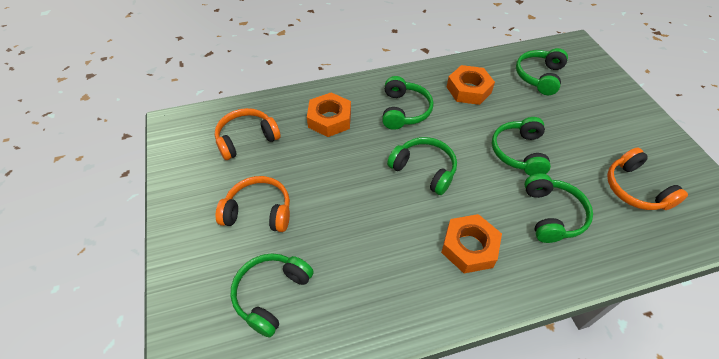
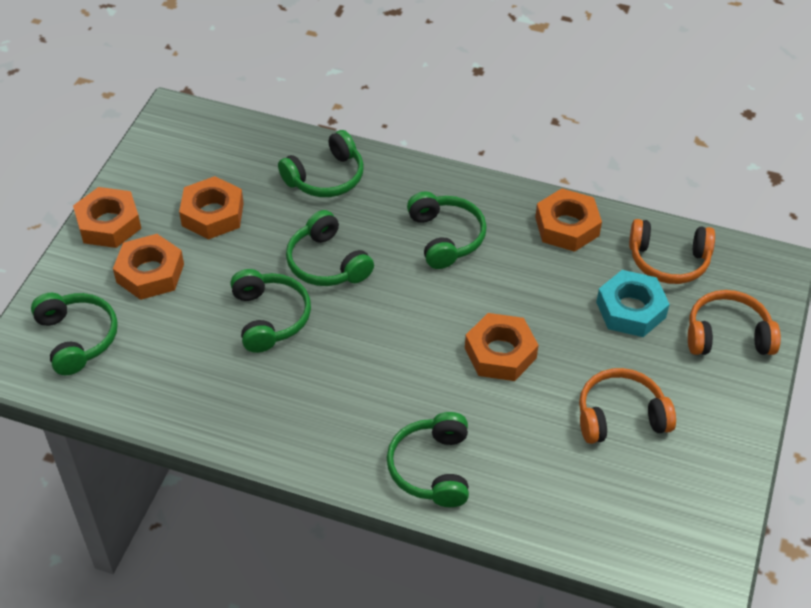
orange nut: [307,92,351,137] [441,214,502,273] [447,65,495,105] = 3 -> [73,187,141,248] [113,234,184,300] [179,176,244,239] [465,313,538,381] [535,188,602,252] = 5
turquoise nut: none = 0 -> [596,270,670,337] = 1

